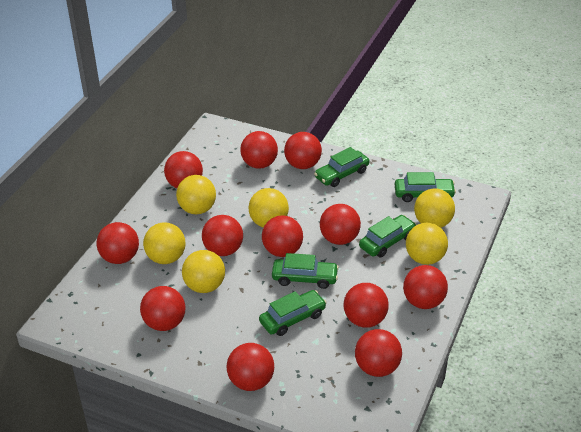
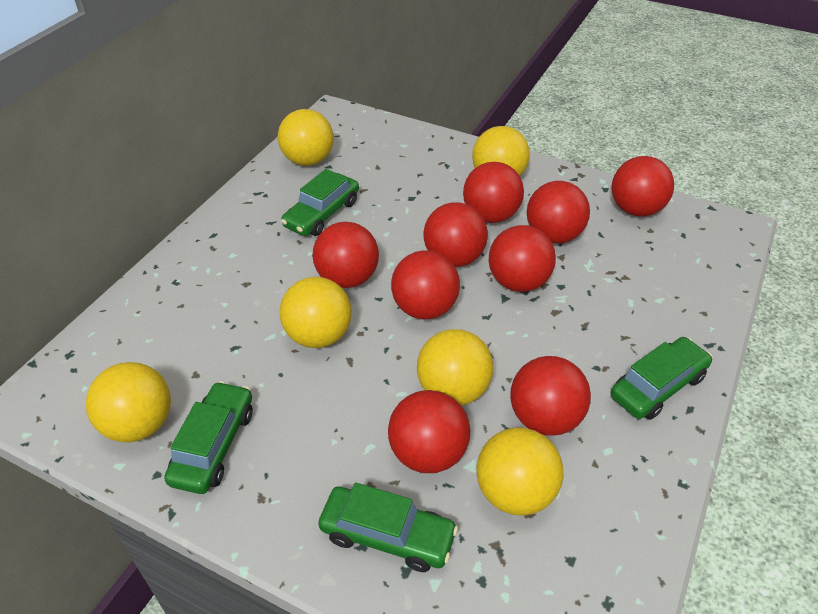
green car: [259,290,327,336] [272,253,339,289] [314,147,369,187] [359,215,417,258] [395,172,456,202] = 5 -> [164,381,253,494] [281,169,359,236] [318,482,458,572] [611,337,713,420] = 4
red ball: [96,222,139,264] [140,286,186,331] [164,151,203,188] [202,215,243,256] [227,343,274,391] [240,131,278,169] [262,215,303,257] [284,132,322,169] [320,204,361,245] [344,283,389,328] [355,329,402,377] [403,265,448,309] = 12 -> [312,222,379,288] [388,390,470,473] [391,250,460,320] [423,202,488,267] [463,162,524,223] [489,225,556,292] [510,356,591,436] [527,181,590,244] [611,156,674,217] = 9

